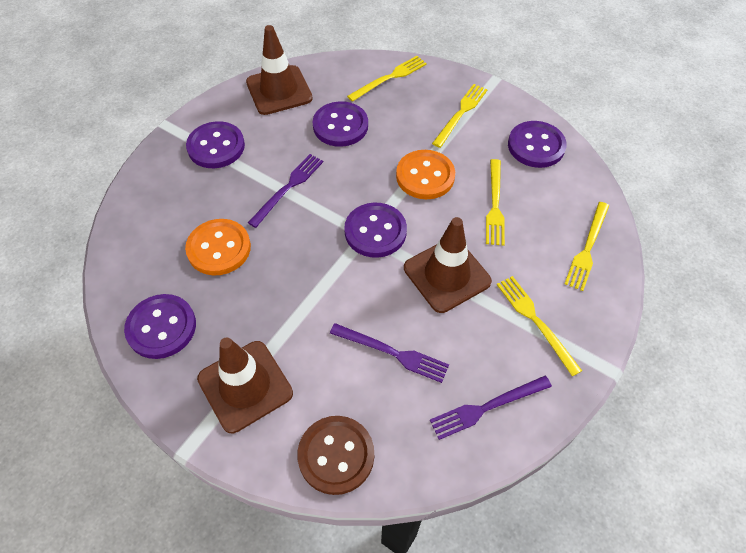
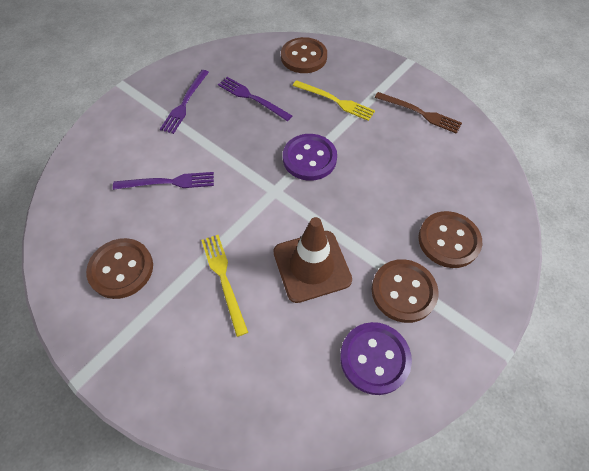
brown button: [297,416,374,495] = 1 -> [86,238,153,299] [281,37,327,73] [372,259,439,323] [418,211,482,268] = 4
brown fork: none = 0 -> [375,92,462,134] = 1
brown traffic cone: [197,337,293,433] [246,25,313,115] [404,217,492,313] = 3 -> [273,217,352,303] = 1
orange button: [185,219,251,276] [396,150,455,199] = 2 -> none = 0
purple button: [124,294,196,359] [186,121,245,168] [313,101,368,147] [344,203,407,258] [508,121,567,168] = 5 -> [283,134,337,181] [340,322,412,395] = 2
yellow fork: [347,56,427,102] [432,84,488,148] [486,159,505,246] [497,276,582,376] [564,202,609,291] = 5 -> [201,235,248,337] [293,80,375,121] = 2

